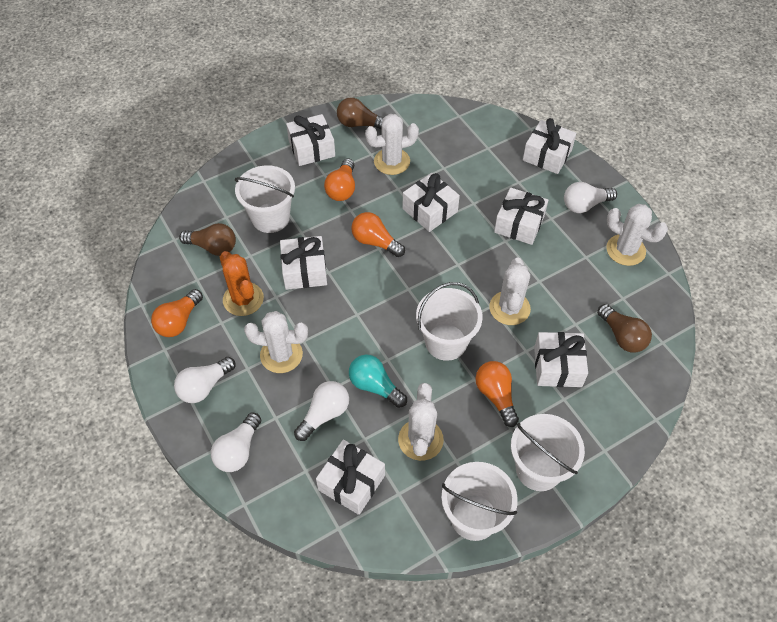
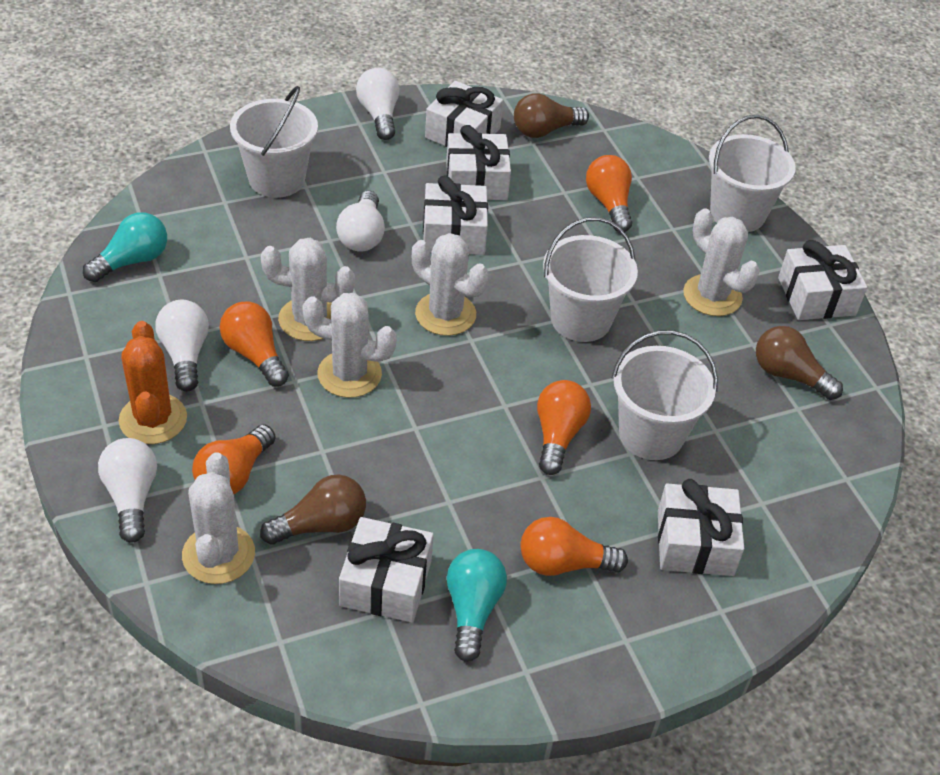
orange light bulb: [151,289,203,337] [324,158,355,201] [351,212,405,257] [475,361,519,427] = 4 -> [192,425,276,494] [220,302,289,387] [520,517,628,576] [537,380,591,475] [586,155,632,232] = 5
turquoise light bulb: [349,355,407,408] = 1 -> [83,212,167,282] [447,549,507,662] = 2
white gift: [280,236,327,290] [286,114,335,166] [316,440,385,515] [402,173,460,232] [494,188,548,245] [523,118,576,174] [534,332,588,387] = 7 -> [339,517,434,623] [423,176,488,255] [425,81,503,147] [446,125,511,200] [658,479,744,576] [778,240,867,320] = 6

